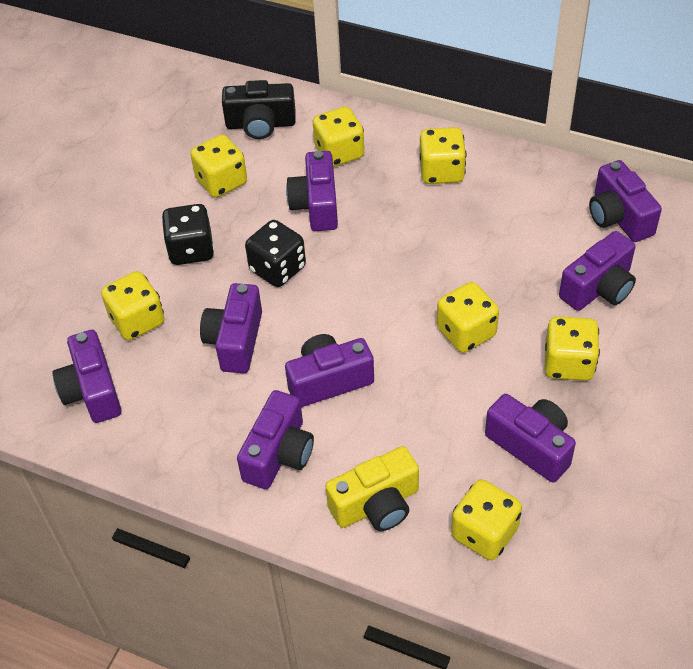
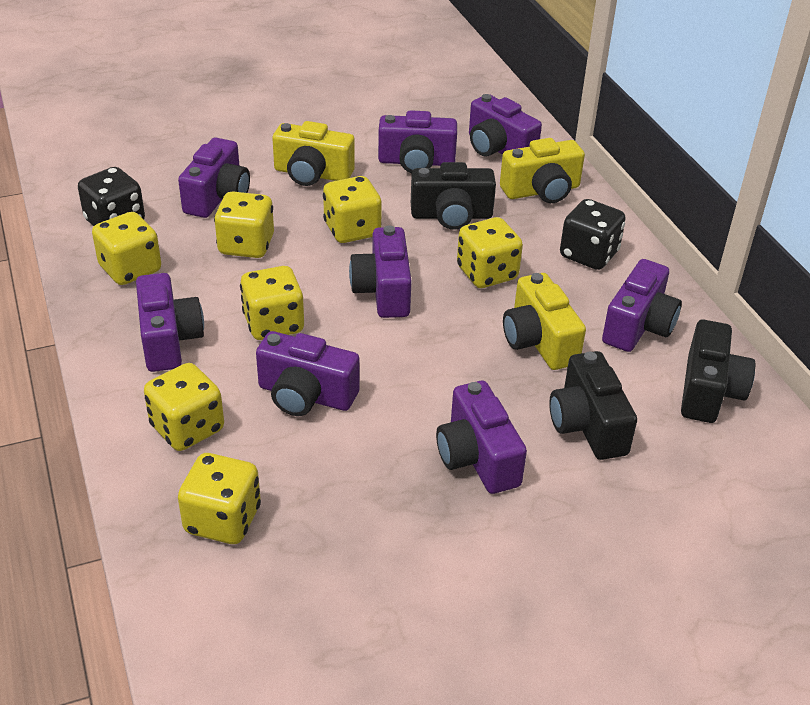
black camera: [222,80,296,139] = 1 -> [411,162,496,230] [549,351,637,460] [681,320,756,423] = 3
yellow camera: [325,446,419,531] = 1 -> [272,121,355,186] [500,138,585,203] [503,273,586,370] = 3

